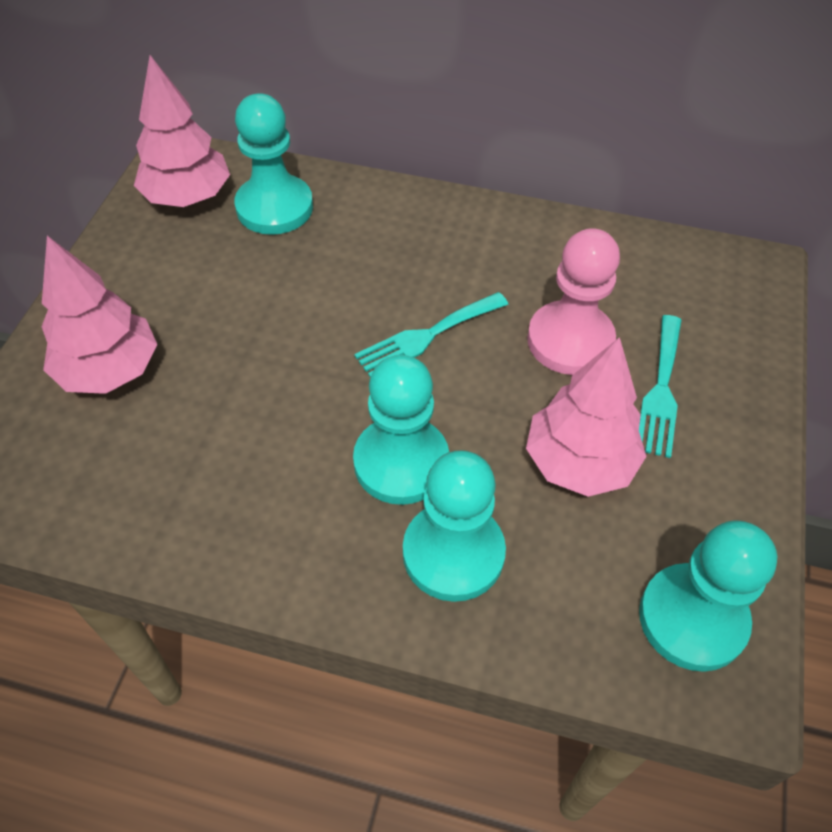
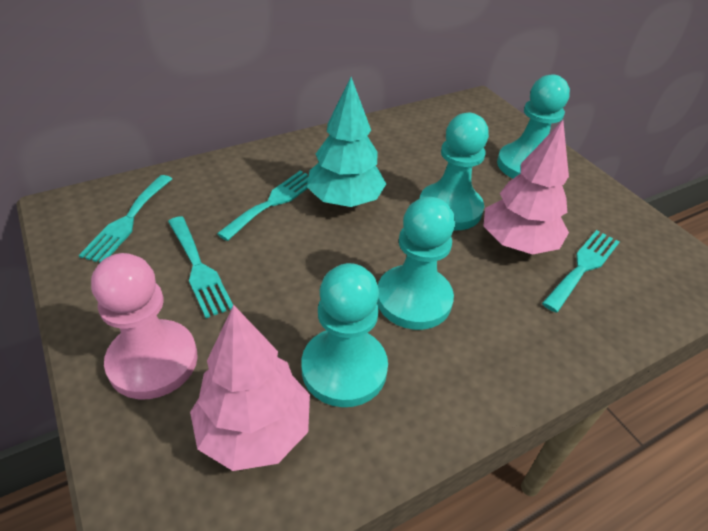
pink tree: [42,236,157,394] [134,55,230,207] [526,337,647,497] = 3 -> [190,305,310,471] [484,120,569,254] = 2
turquoise fork: [354,292,509,378] [639,315,682,458] = 2 -> [79,175,172,263] [168,216,233,318] [217,171,309,241] [542,230,620,313] = 4
turquoise tree: none = 0 -> [307,77,386,207] = 1

